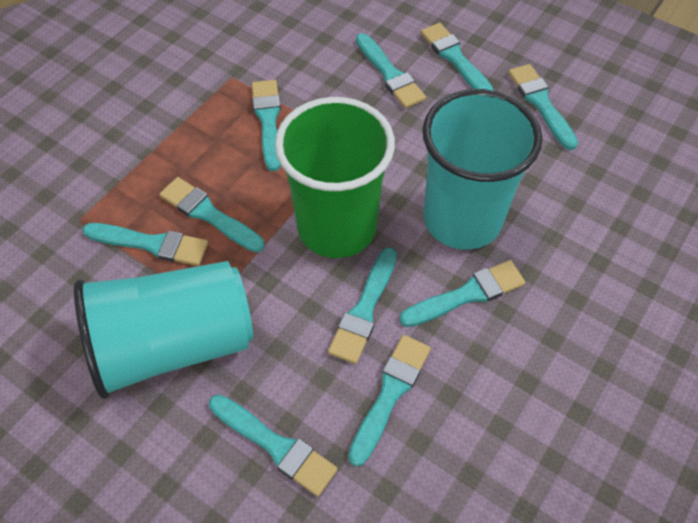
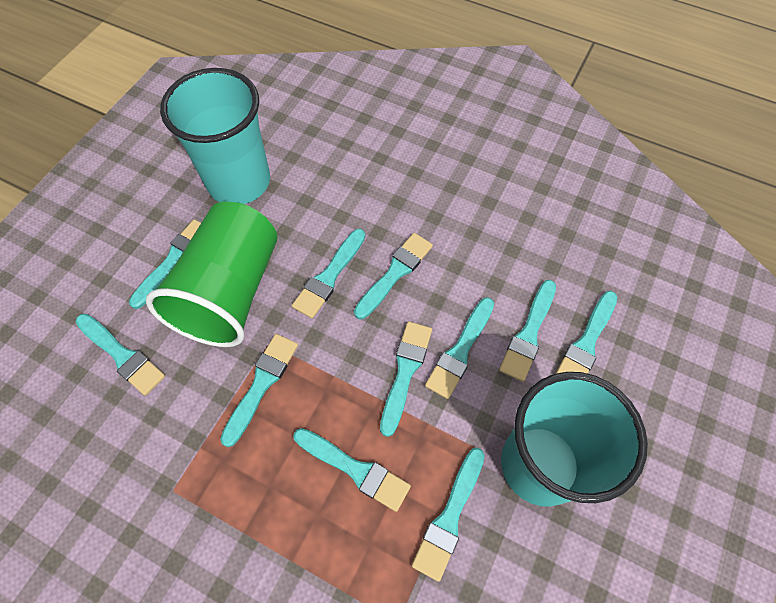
turquoise brush: [83,223,208,266] [159,177,265,252] [209,395,338,496] [252,80,281,171] [328,247,397,364] [348,335,431,467] [356,33,426,109] [399,260,525,327] [421,23,494,91] [508,64,578,150] = 10 -> [76,314,165,396] [129,219,201,309] [220,334,298,447] [292,229,365,319] [293,428,411,512] [354,233,433,319] [380,321,432,437] [412,448,485,582] [425,297,494,399] [499,280,556,381] [555,291,617,374] = 11

